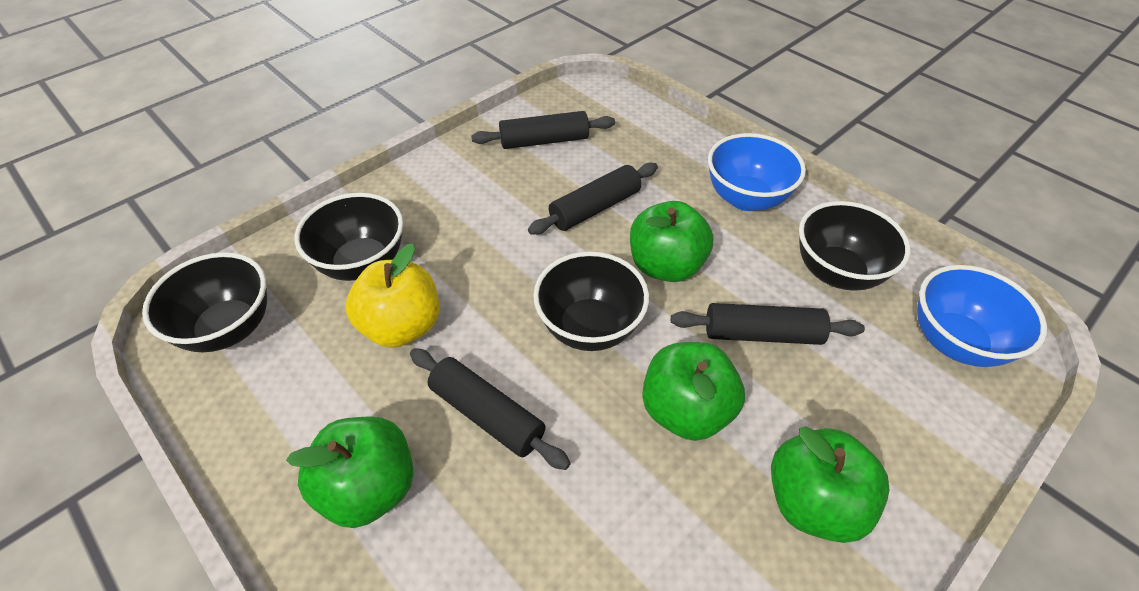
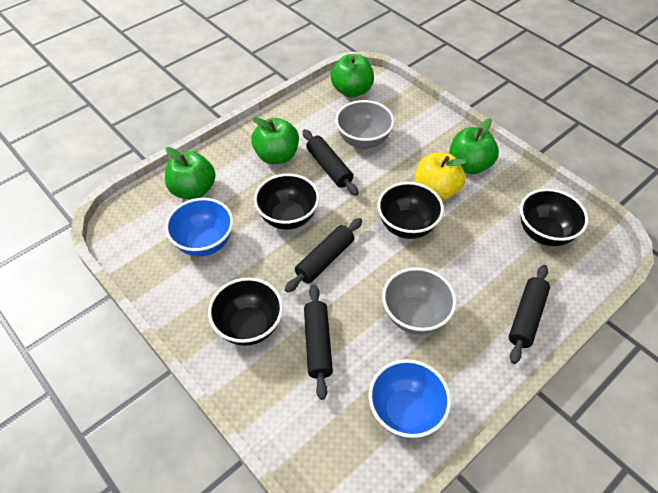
grey bowl: none = 0 -> [335,100,394,149] [382,267,456,334] = 2

